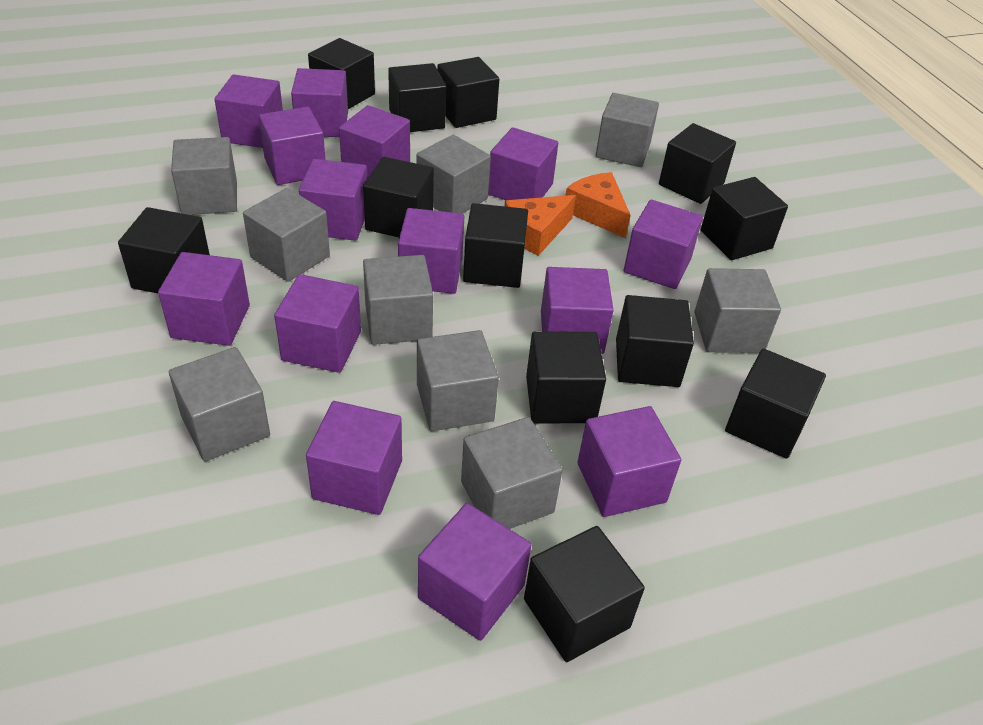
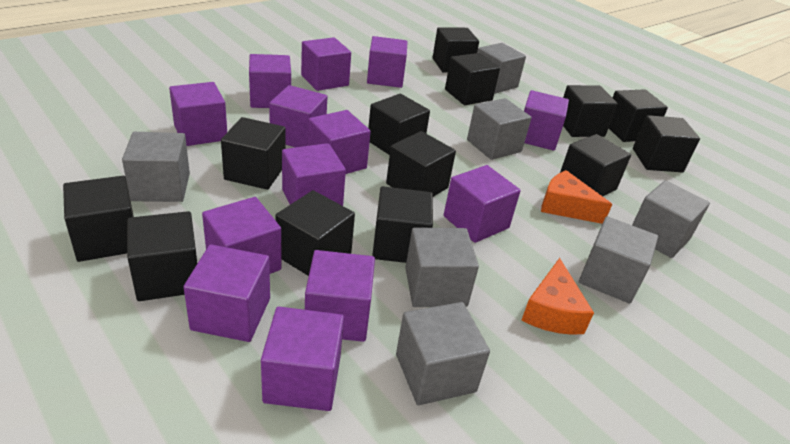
black cube: [118,207,210,293] [308,38,375,109] [363,157,434,237] [388,63,446,132] [437,57,499,128] [463,203,528,288] [524,526,645,662] [526,331,606,423] [616,295,694,387] [659,123,736,204] [701,177,788,260] [725,348,826,459] = 12 -> [63,176,134,262] [127,211,197,301] [221,117,285,190] [276,190,355,276] [368,94,430,155] [372,186,433,263] [386,131,456,197] [433,27,479,73] [445,53,500,105] [560,134,631,196] [563,85,618,137] [609,89,668,142] [633,115,700,172] = 13
grey cube: [169,347,270,462] [171,137,237,215] [243,188,330,282] [363,255,433,345] [416,135,491,214] [417,330,499,431] [461,417,563,529] [596,93,659,167] [694,268,781,353] = 9 -> [122,132,190,202] [396,302,490,405] [405,227,479,307] [467,98,532,160] [477,43,526,94] [579,216,658,304] [632,180,710,258] = 7
purple cube: [158,252,250,346] [214,74,283,148] [259,107,325,185] [274,274,361,373] [291,68,348,137] [299,159,367,241] [306,401,402,515] [339,105,410,179] [398,208,464,294] [418,503,532,641] [488,127,558,200] [541,267,614,354] [577,406,681,517] [624,200,703,289] = 14 -> [169,82,227,146] [184,244,270,342] [202,197,281,274] [249,54,291,108] [261,307,344,411] [269,85,328,147] [282,143,346,206] [301,37,351,91] [305,250,375,342] [308,110,371,174] [367,36,408,88] [444,165,521,243] [524,90,569,151] = 13

